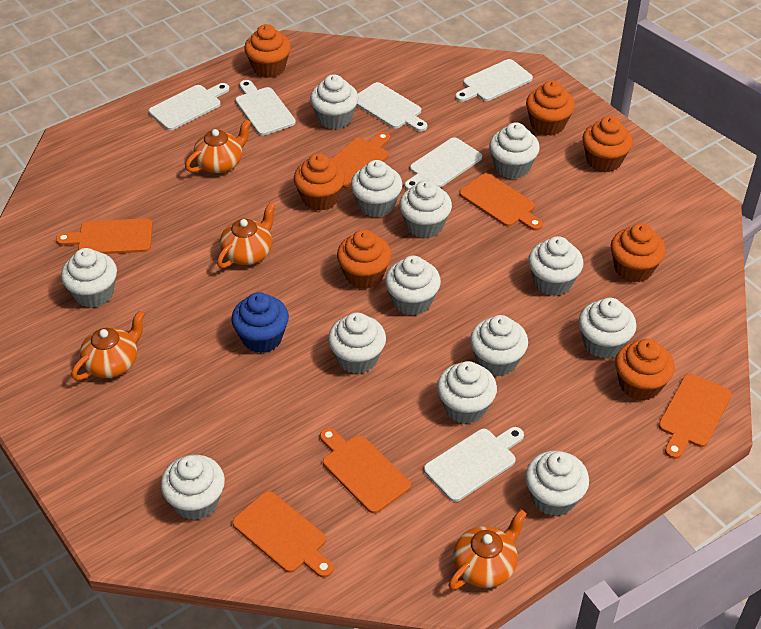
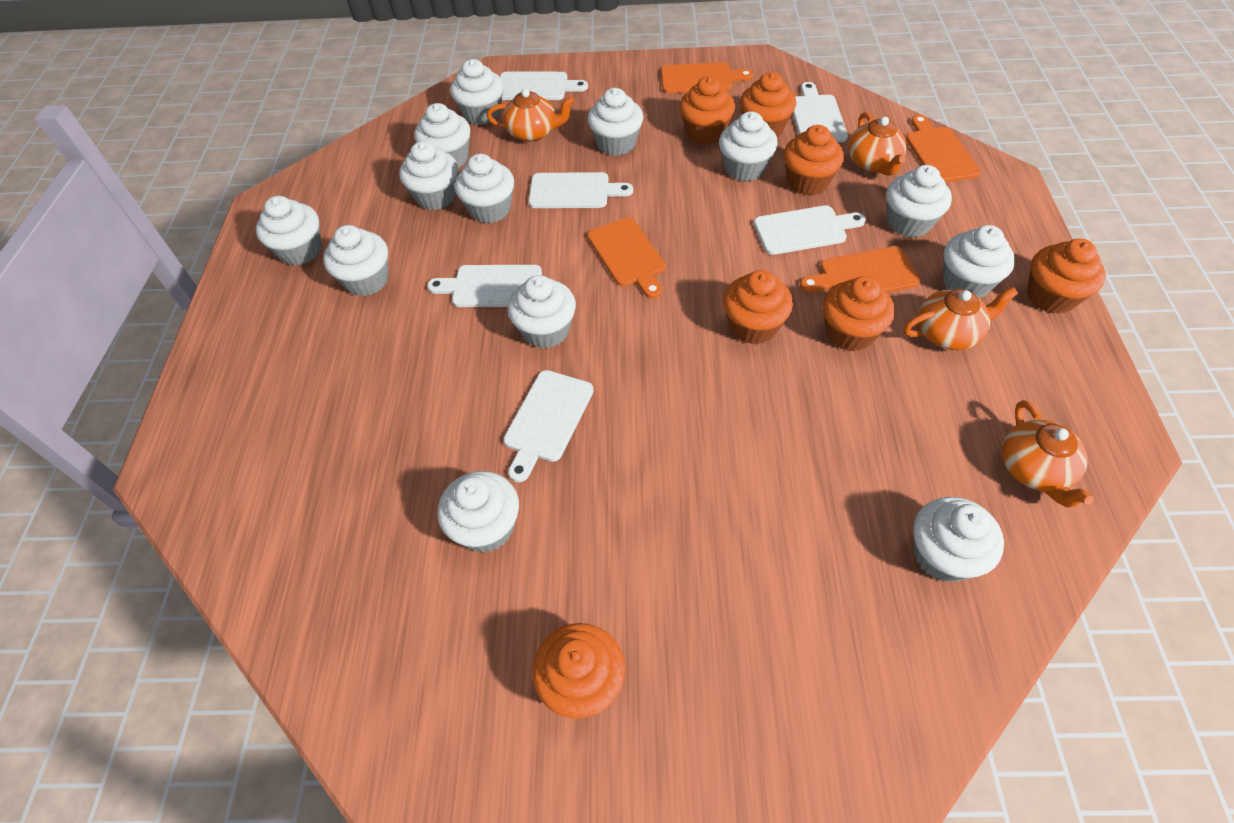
blue cupcake: [231,292,289,353] = 1 -> none = 0
orange cutting board: [56,218,153,254] [232,491,334,578] [320,428,411,514] [332,132,390,189] [459,173,543,231] [659,374,732,459] = 6 -> [587,217,666,299] [661,62,753,93] [800,246,920,293] [906,115,981,183] = 4

